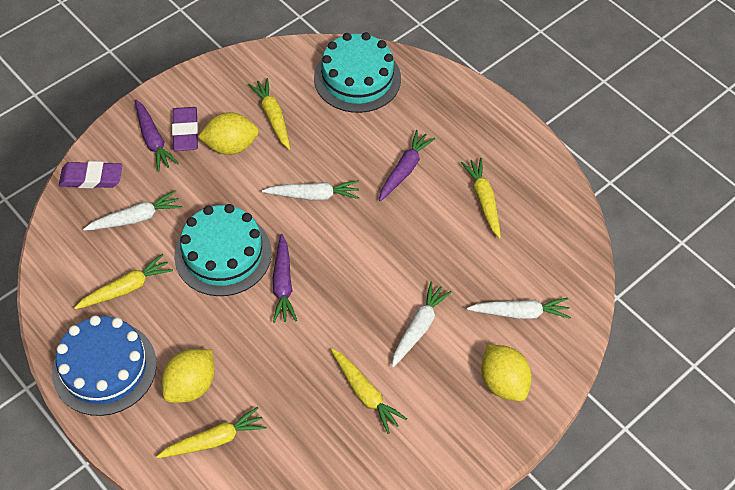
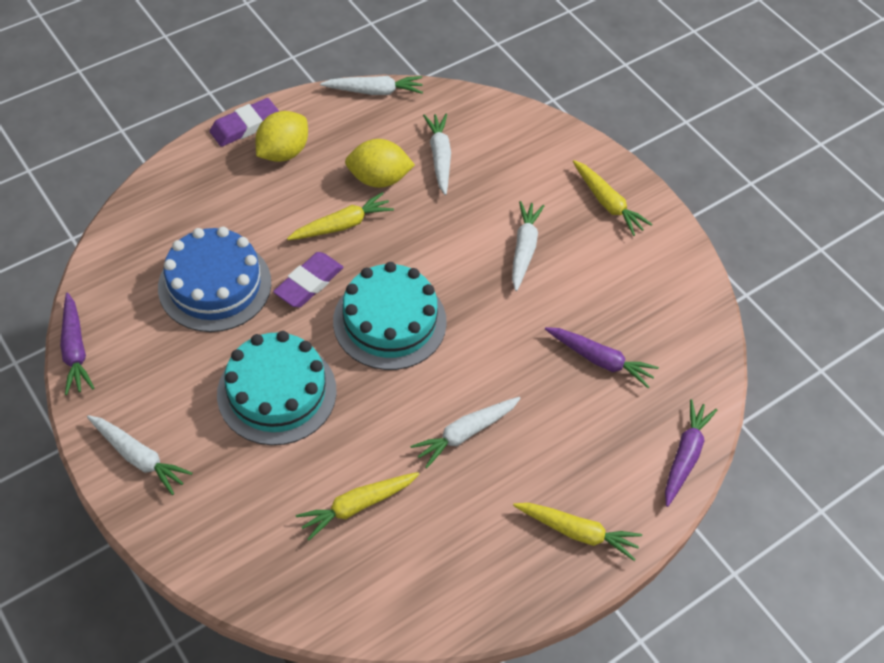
white carrot: [83,190,182,231] [262,180,359,200] [392,282,452,367] [467,298,571,319] = 4 -> [87,415,193,495] [320,76,423,95] [410,397,521,468] [423,114,451,195] [512,201,544,291] = 5
yellow carrot: [74,254,173,309] [156,407,266,458] [248,78,290,150] [331,348,407,434] [461,158,501,239] = 5 -> [287,192,394,240] [296,472,419,540] [513,503,642,561] [573,160,652,236] = 4
yellow lemon: [162,349,214,403] [198,112,259,155] [481,344,532,401] = 3 -> [255,111,308,162] [345,139,415,188] = 2

